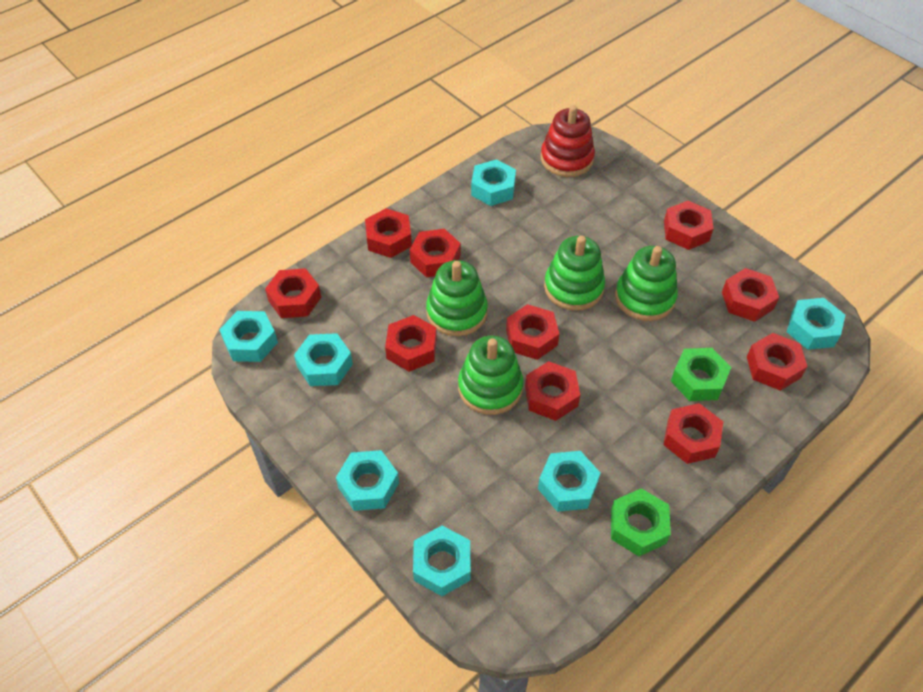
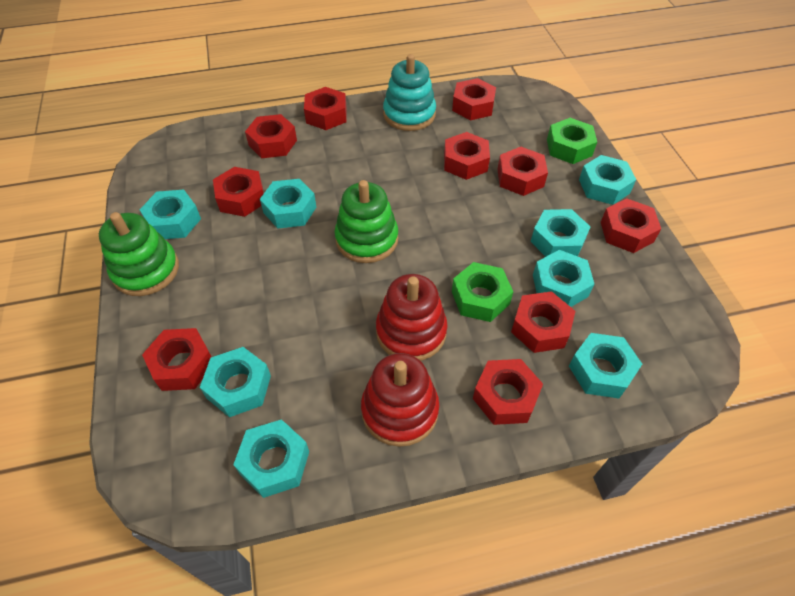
green stacking toy: [426,260,488,336] [458,335,523,415] [544,236,605,311] [615,246,678,321] = 4 -> [99,212,179,296] [335,180,398,263] = 2
red stacking toy: [541,105,595,177] = 1 -> [361,353,439,447] [376,274,448,361] = 2
turquoise nut: [219,311,278,362] [294,333,353,386] [336,450,399,511] [413,526,471,596] [471,159,516,206] [538,451,601,512] [787,298,845,350] = 7 -> [139,190,201,239] [200,347,271,417] [233,419,309,498] [260,179,316,229] [531,209,591,257] [533,250,594,307] [569,333,642,398] [579,155,636,205] = 8
turquoise stacking toy: none = 0 -> [383,54,436,131] = 1

